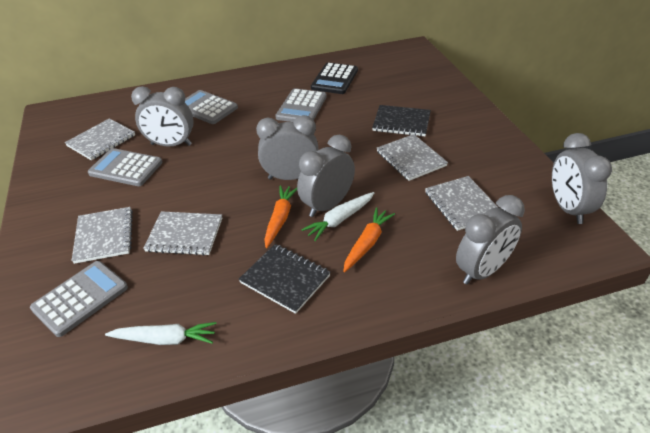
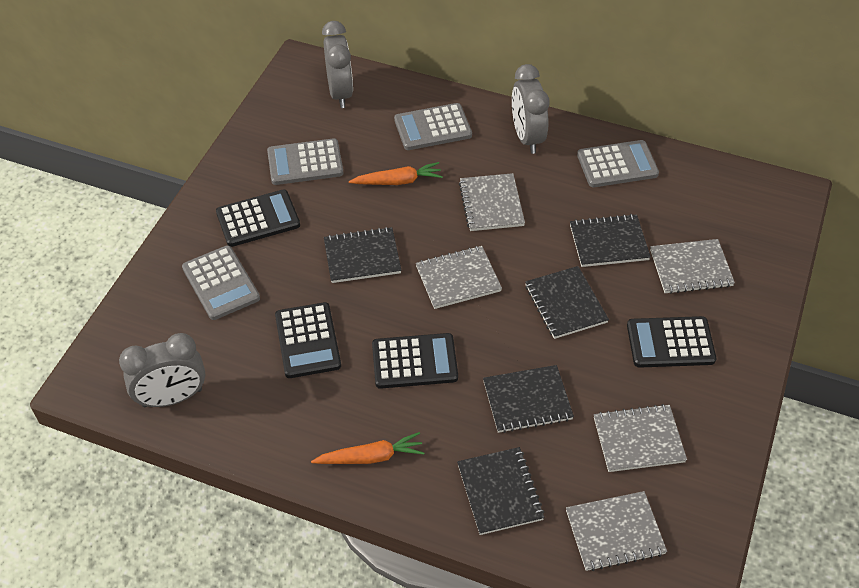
black calculator: [311,62,358,94] = 1 -> [216,189,300,247] [275,302,341,378] [372,333,458,389] [627,316,716,368] = 4
black notebook: [239,244,331,314] [372,105,431,136] = 2 -> [324,227,402,283] [457,447,545,535] [483,365,574,433] [525,266,609,339] [570,214,651,267] = 5
grey clock: [131,86,194,147] [256,115,319,180] [297,135,355,217] [456,195,525,285] [552,133,612,224] = 5 -> [119,333,205,407] [322,21,353,108] [512,64,549,154] = 3
white carrot: [105,322,216,345] [301,192,374,241] = 2 -> none = 0

